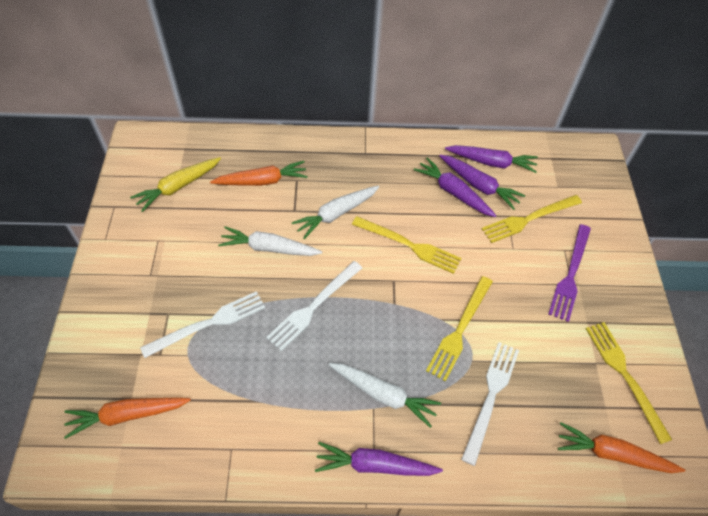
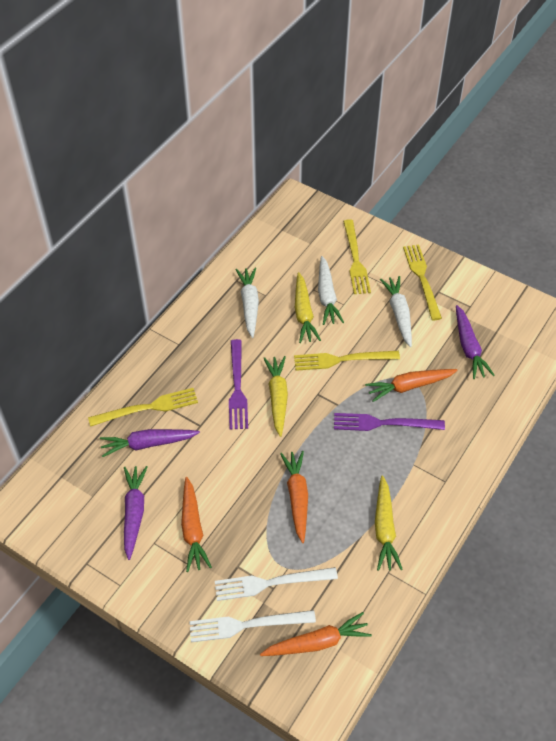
orange carrot: [64,398,191,439] [210,161,308,186] [558,422,685,473] = 3 -> [181,477,212,572] [260,612,372,656] [280,451,308,543] [365,369,458,402] = 4
purple carrot: [315,442,443,476] [414,157,497,217] [440,155,525,210] [445,145,538,173] = 4 -> [100,429,200,457] [124,466,148,560] [456,305,495,379] = 3
purple fork: [549,224,591,322] = 1 -> [229,339,248,429] [334,413,445,431] = 2
white fork: [140,291,265,358] [266,261,362,351] [461,342,519,466] = 3 -> [189,610,316,642] [215,567,338,601] = 2
yellow carrot: [130,157,221,212] = 1 -> [264,356,288,437] [295,272,321,343] [375,475,403,571] = 3

